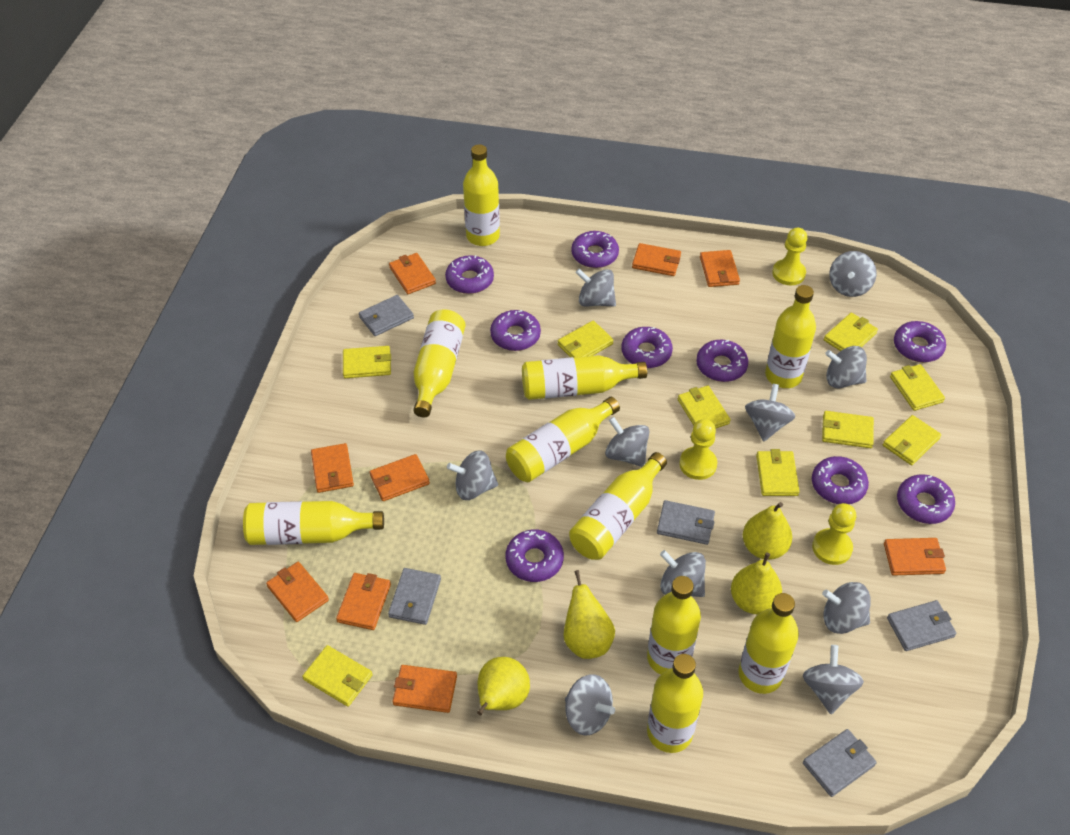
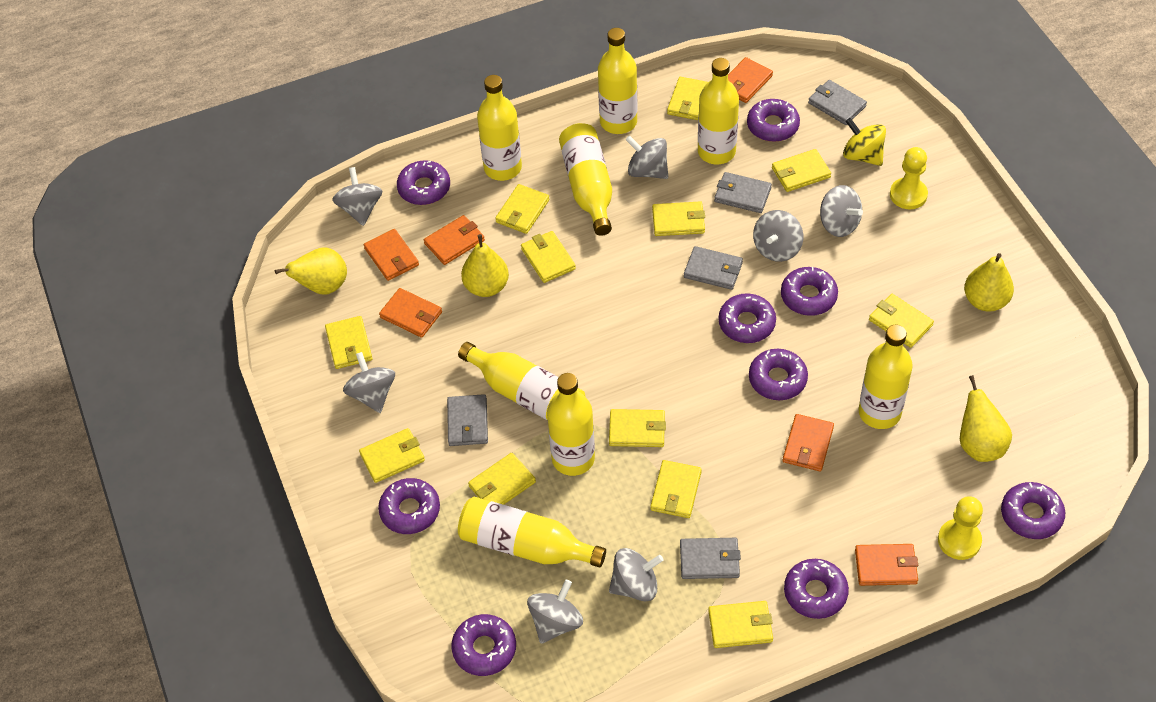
grey spinning top: [447,450,498,500] [565,674,615,736] [576,269,616,306] [605,417,650,467] [660,550,706,597] [745,384,795,441] [803,645,864,714] [822,582,871,634] [825,346,867,388] [829,251,877,297] = 10 -> [332,167,382,226] [343,352,395,413] [527,580,583,644] [609,548,664,602] [626,135,668,179] [753,210,803,262] [820,185,863,237] = 7
orange wallet: [266,562,329,622] [311,443,354,493] [336,573,391,630] [370,454,430,501] [389,253,436,294] [393,665,457,713] [632,243,681,276] [700,250,740,287] [884,538,946,576] = 9 -> [364,229,419,281] [379,288,442,338] [424,215,485,265] [728,57,773,103] [783,414,834,471] [855,544,918,586] = 6
yellow bottle: [243,501,384,545] [413,309,466,417] [463,144,500,246] [506,397,620,482] [522,355,647,400] [569,452,667,560] [647,576,701,675] [647,654,703,753] [739,593,799,694] [765,285,816,388] = 10 -> [458,342,586,421] [458,497,606,567] [477,75,522,181] [547,373,595,476] [559,123,612,236] [598,28,637,134] [698,58,739,164] [859,325,913,429] = 8
yellow pawn: [679,419,717,480] [772,228,807,286] [812,503,856,565] = 3 -> [890,147,928,209] [938,496,983,560] = 2
yellow spinning top: none = 0 -> [843,118,886,166] = 1
yellow wallet: [302,645,372,707] [343,346,391,378] [557,321,614,358] [678,386,731,429] [756,449,800,496] [822,411,874,448] [824,313,878,351] [883,415,941,465] [890,364,945,411] = 9 -> [325,316,372,369] [359,428,425,483] [468,453,536,505] [495,184,549,234] [521,231,576,283] [609,409,666,447] [650,460,702,518] [652,201,705,236] [667,77,708,120] [708,601,773,648] [772,149,831,192] [869,294,934,348] = 12

